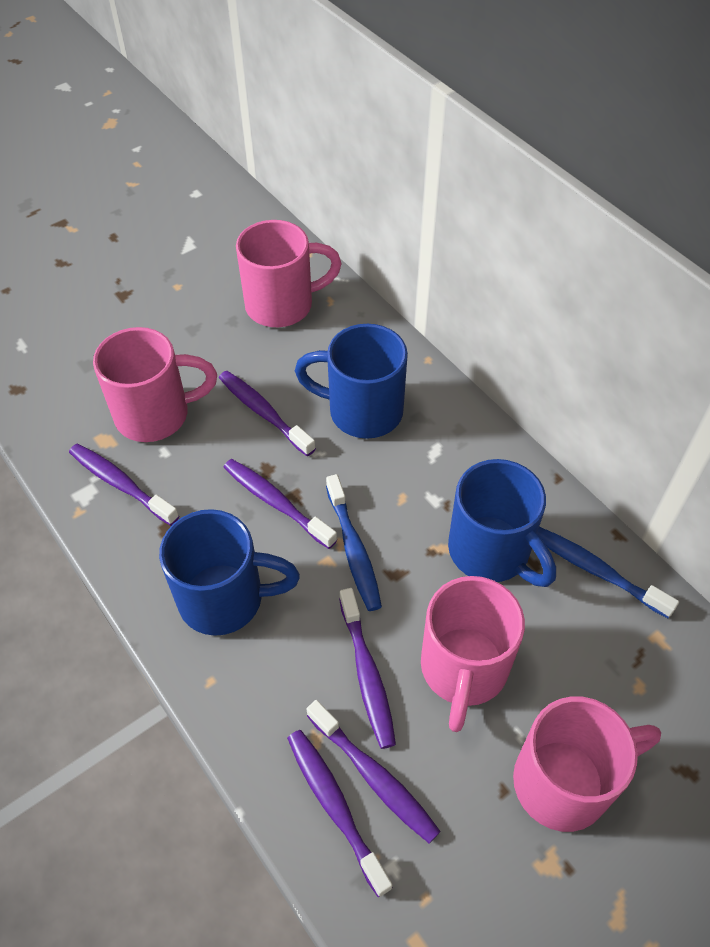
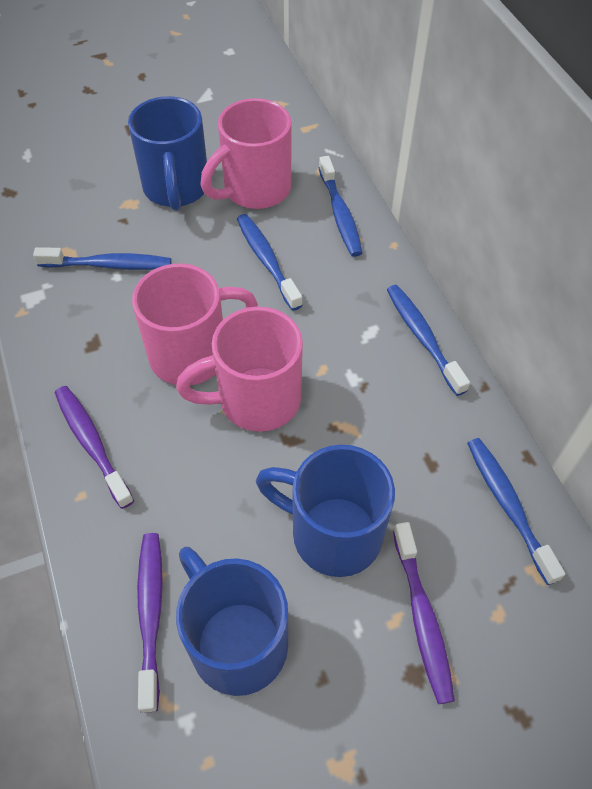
blue toothbrush: [326,474,382,611] [537,527,679,618] = 2 -> [33,247,171,270] [237,214,303,311] [319,156,362,257] [387,285,470,396] [467,438,565,585] = 5
pink mug: [93,327,217,442] [236,220,342,327] [421,576,525,732] [513,696,661,832] = 4 -> [132,263,258,386] [176,307,303,432] [201,98,292,209] = 3
purple toothbrush: [69,444,179,526] [219,371,316,456] [224,459,337,549] [287,730,393,897] [307,700,441,843] [339,588,396,749] = 6 -> [55,386,134,509] [137,533,163,713] [393,522,455,704] = 3

